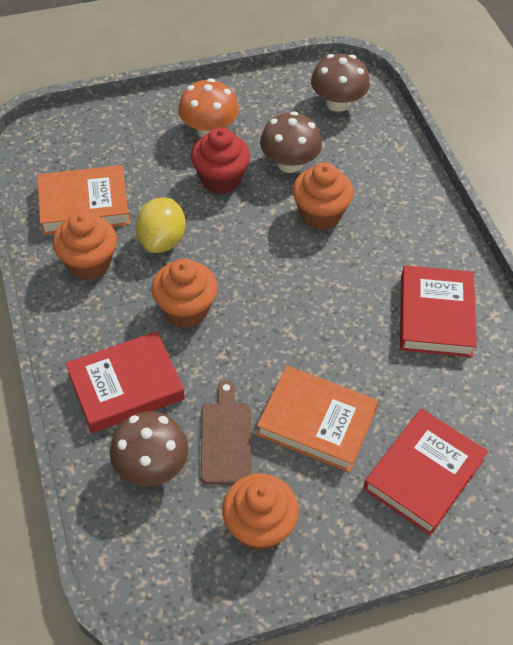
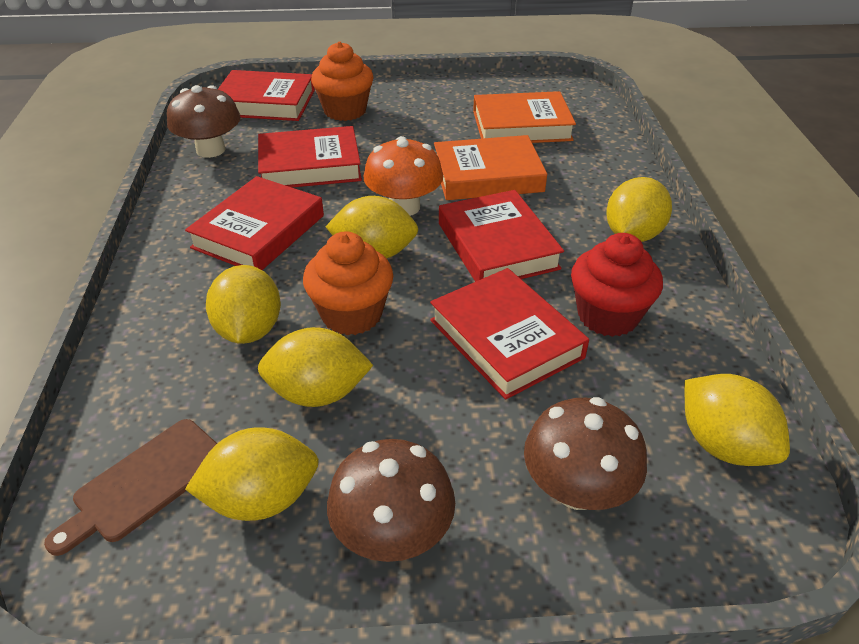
orange cupcake: [53,212,117,280] [151,258,218,328] [222,474,299,551] [293,163,354,230] = 4 -> [303,231,393,335] [311,41,374,121] = 2
red book: [66,331,185,433] [363,409,488,536] [400,265,477,357] = 3 -> [185,176,324,270] [218,70,315,121] [258,126,362,187] [430,268,589,400] [439,190,564,282] = 5
yellow lemon: [135,198,186,253] = 1 -> [185,427,319,521] [206,265,281,344] [258,327,373,407] [326,196,418,259] [606,177,672,242] [684,374,790,466] = 6

